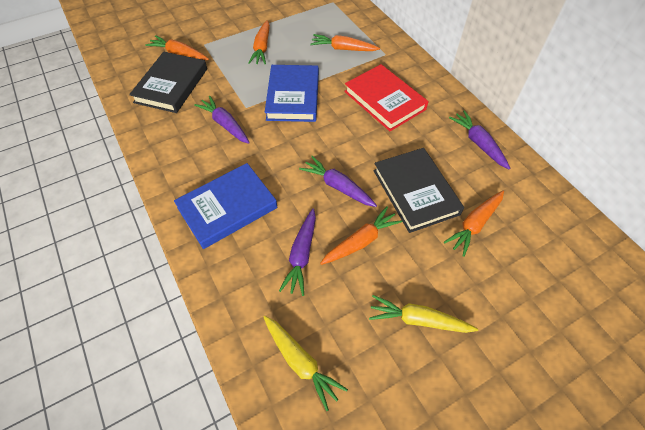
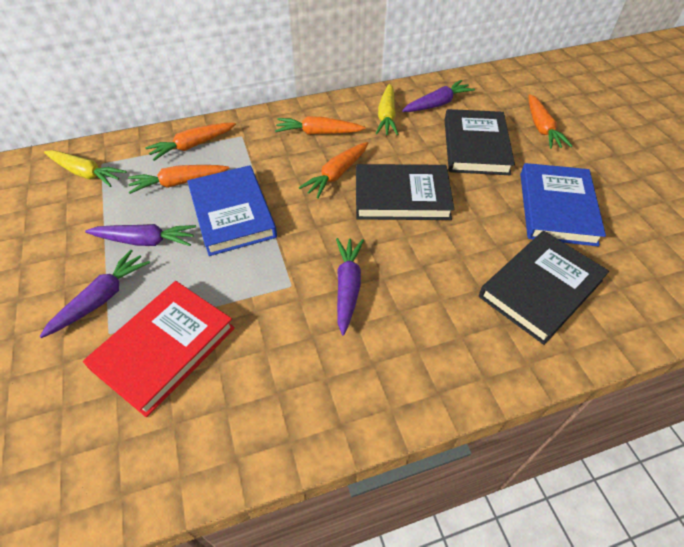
black book: [129,52,207,113] [373,148,464,233] = 2 -> [356,164,454,220] [445,109,515,175] [479,231,609,345] = 3

